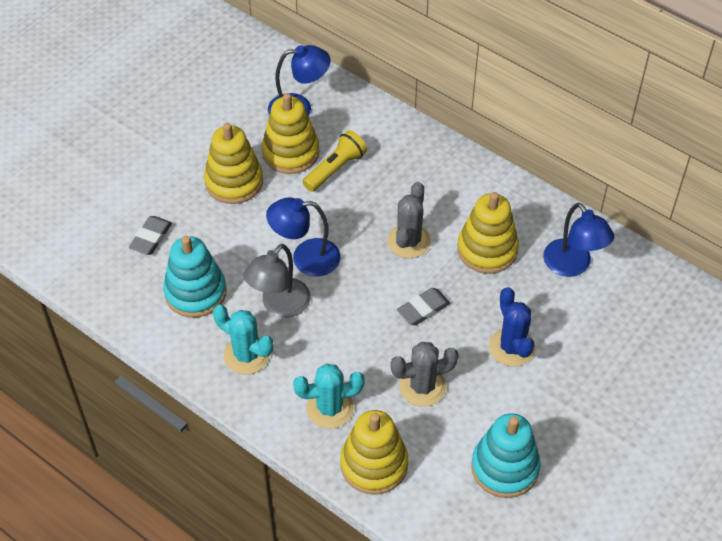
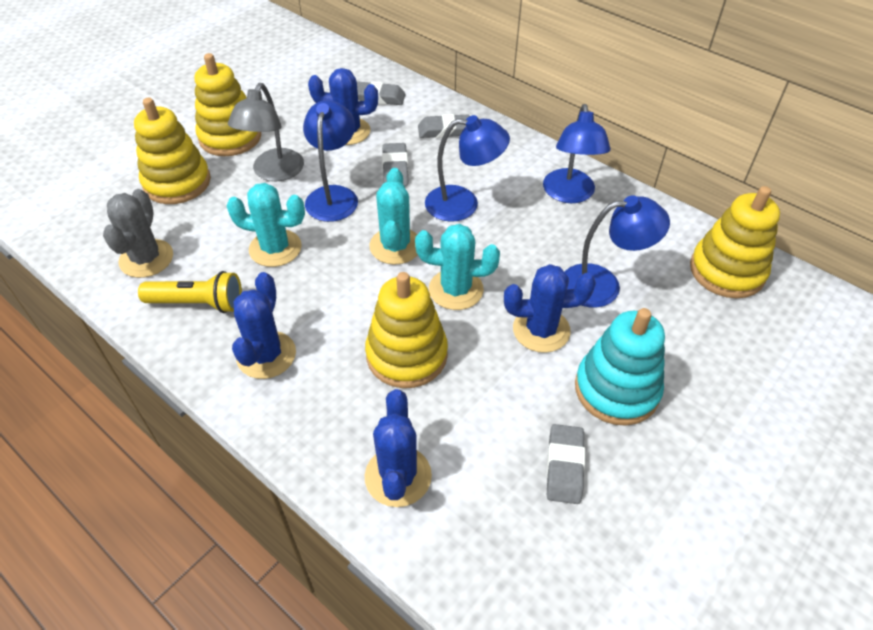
blue cactus: [489,287,535,367] = 1 -> [232,272,296,379] [308,68,378,145] [365,389,432,507] [504,264,596,353] = 4
blue lamp: [266,197,341,277] [268,45,330,116] [543,203,614,277] = 3 -> [303,100,358,222] [425,115,510,222] [543,104,611,203] [565,195,670,308] = 4
grey cactus: [387,182,431,258] [390,342,459,407] = 2 -> [103,189,173,278] = 1
grey eraser: [129,216,172,255] [397,288,450,325] = 2 -> [357,81,406,105] [382,143,409,186] [418,114,470,138] [546,424,585,504] = 4
turquoise cactus: [213,305,273,375] [293,363,365,429] = 2 -> [226,183,305,267] [369,168,418,265] [415,224,500,310] = 3
turquoise stacking toy: [163,236,227,318] [471,413,541,498] = 2 -> [575,308,665,425] = 1

